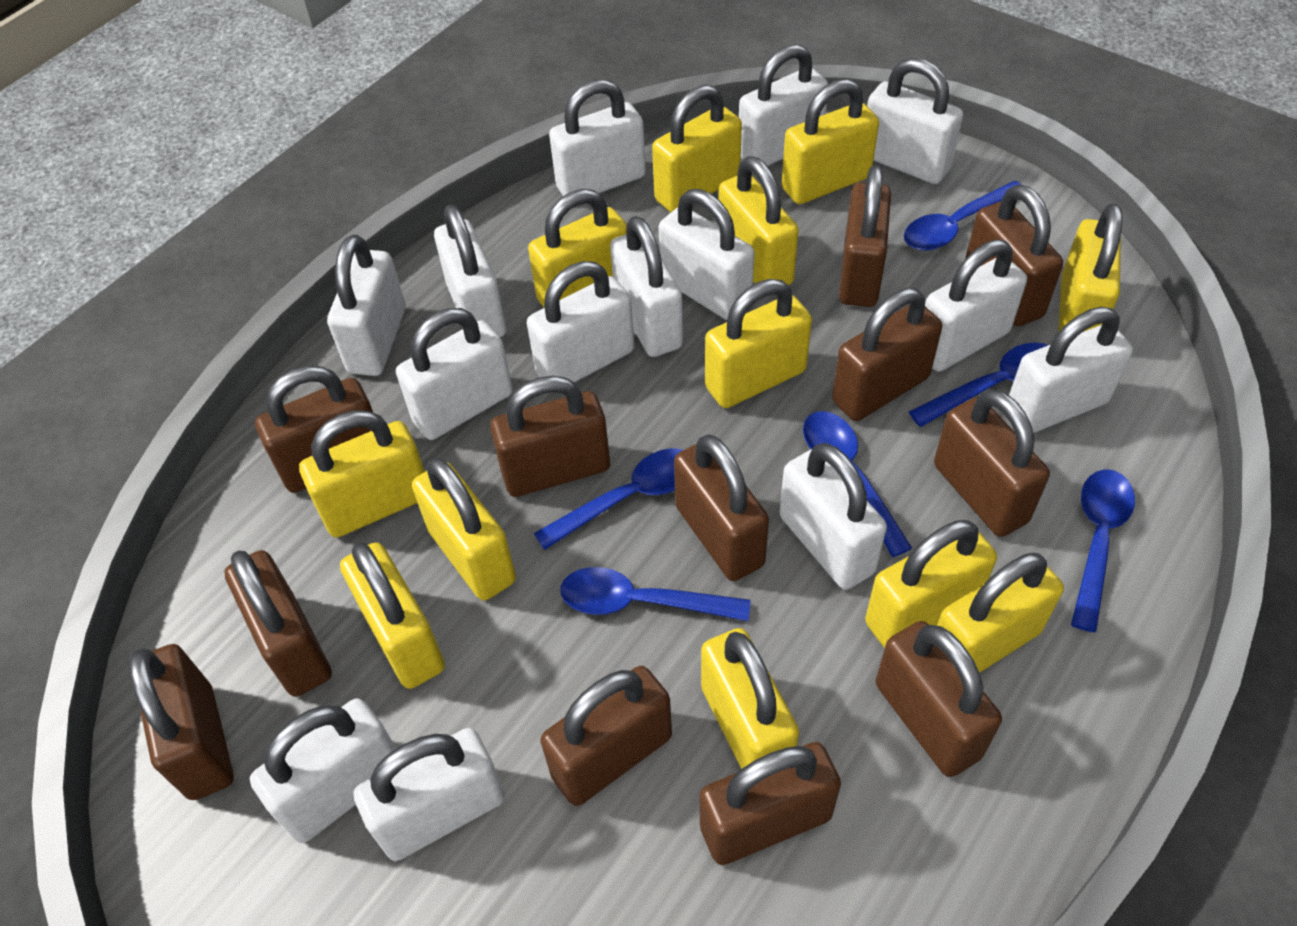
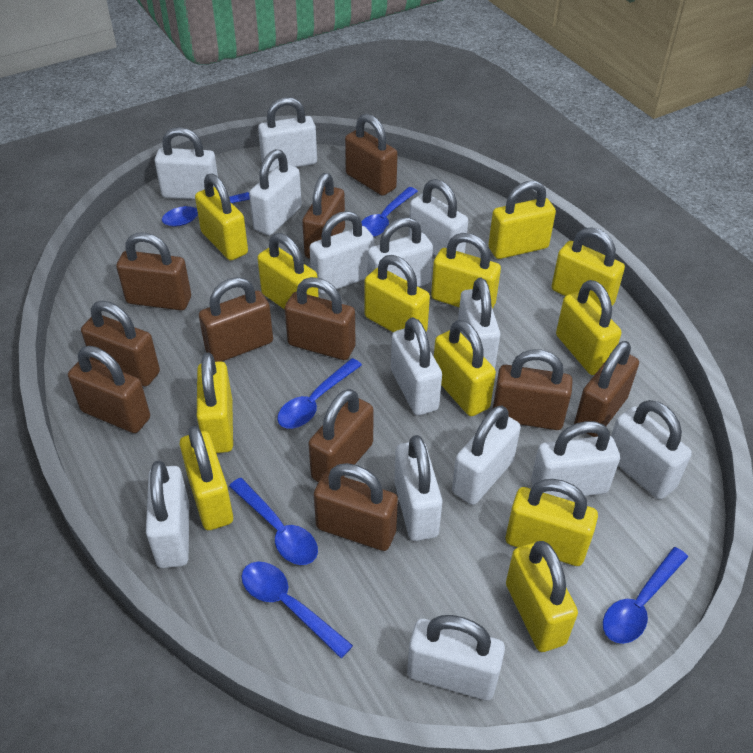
brown padlock: [129,644,234,800] [224,550,332,697] [255,366,373,493] [490,375,610,497] [540,666,672,806] [674,434,769,581] [700,742,841,865] [832,288,942,421] [839,165,891,307] [876,621,1002,777] [934,389,1050,537] [965,185,1063,326] = 12 -> [68,346,150,433] [81,301,160,387] [116,232,191,310] [199,277,273,362] [285,277,355,360] [302,173,345,259] [308,389,374,482] [314,463,398,551] [345,114,398,196] [493,349,573,430] [574,341,639,437] = 11

